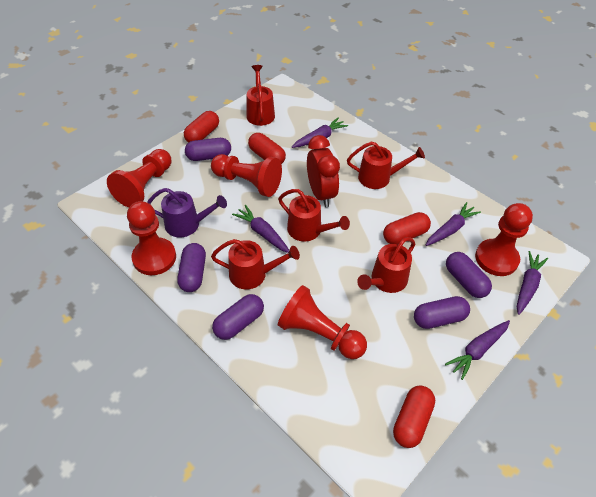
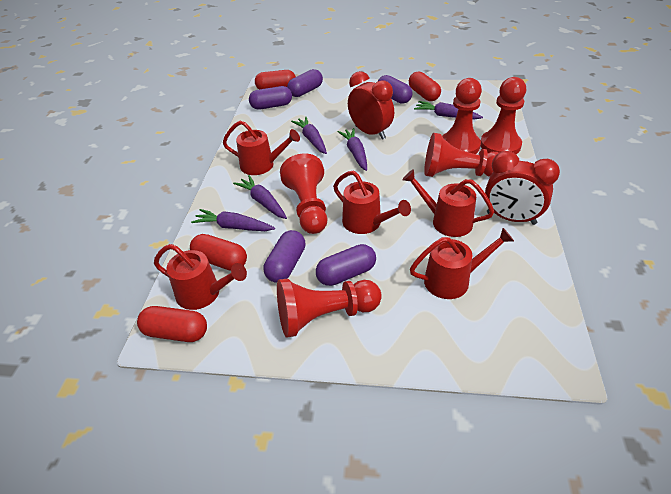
purple watering can: [147,188,227,237] = 1 -> none = 0
red clock: [307,135,340,207] = 1 -> [348,71,394,140] [485,151,560,225] = 2

